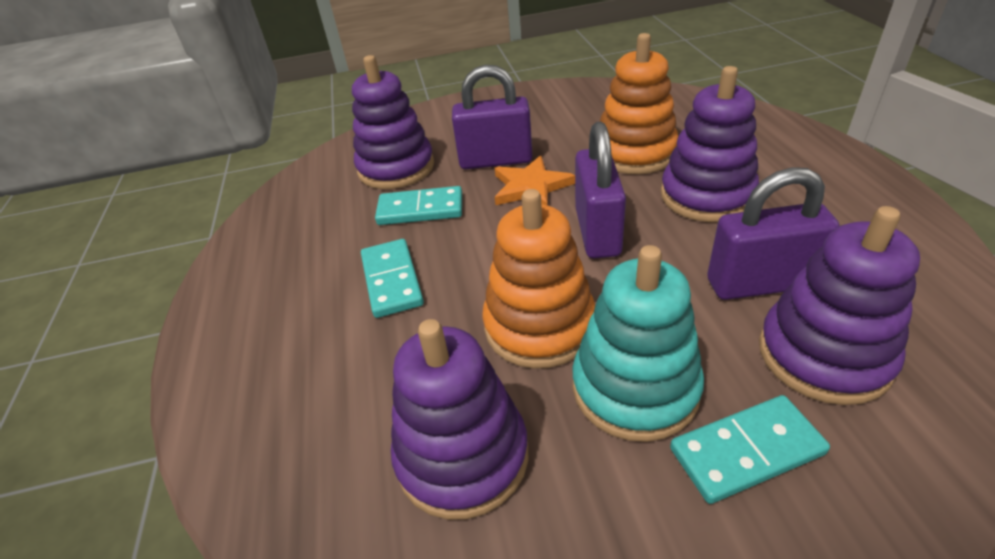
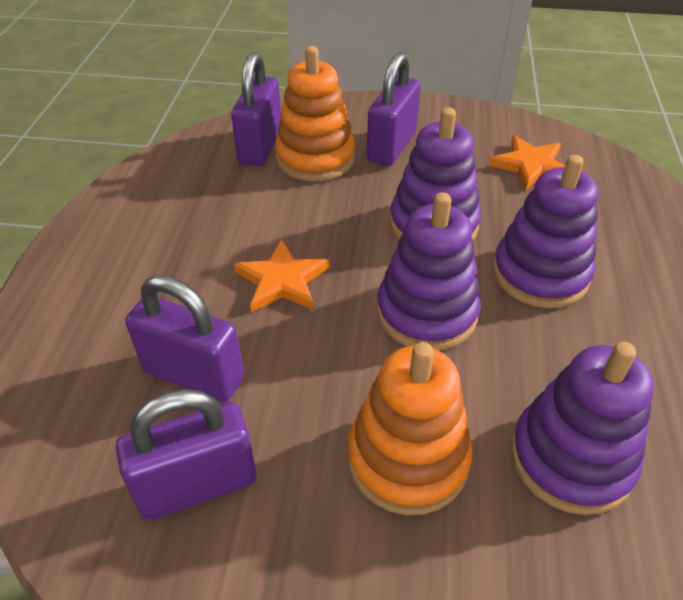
orange star: [495,155,575,205] = 1 -> [234,239,329,312] [489,135,565,190] = 2
purple padlock: [452,65,533,169] [575,122,626,258] [707,167,839,300] = 3 -> [116,389,256,520] [125,275,244,402] [231,52,281,166] [367,52,421,166] = 4
turquoise domino: [361,239,424,318] [375,186,462,225] [670,395,830,504] = 3 -> none = 0
turquoise stacking toy: [572,245,704,442] = 1 -> none = 0

